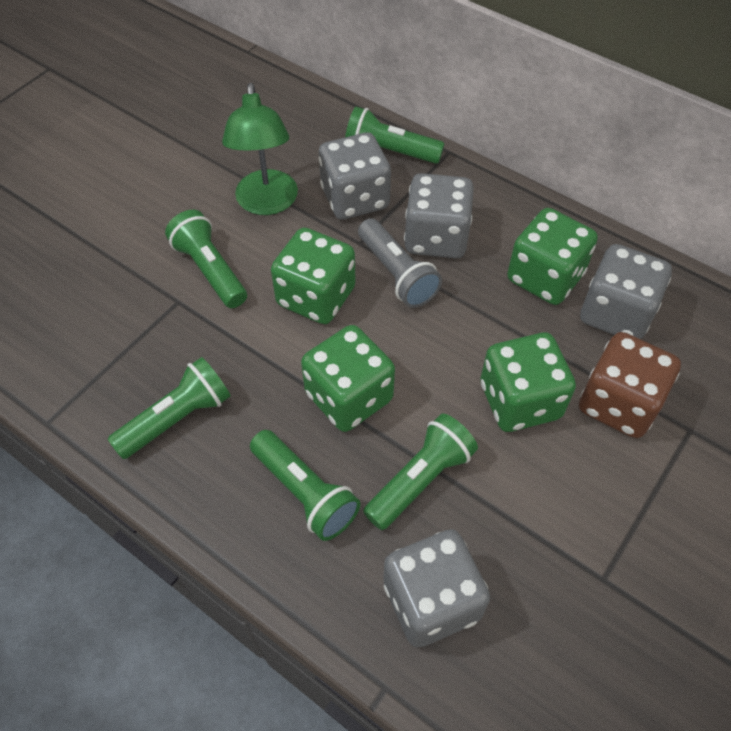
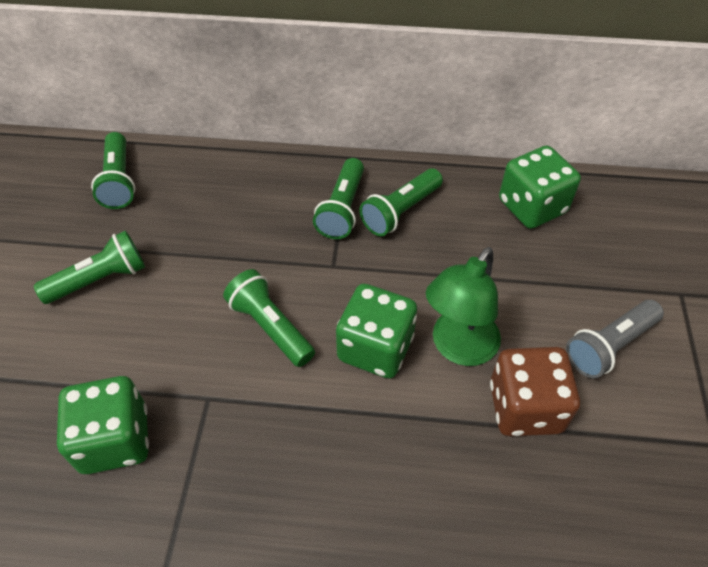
green dice: [271,228,355,324] [301,325,395,432] [480,333,576,432] [507,208,598,305] = 4 -> [57,376,149,474] [336,284,417,379] [499,146,581,229] = 3
grey dice: [319,133,391,220] [383,529,490,647] [404,173,474,258] [580,244,672,339] = 4 -> none = 0

